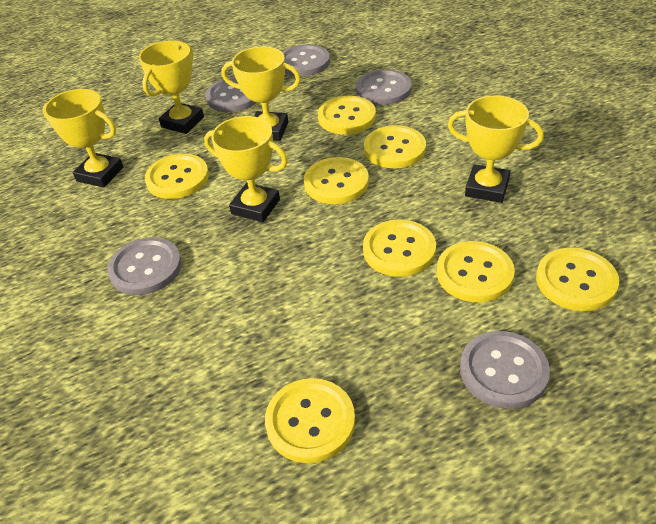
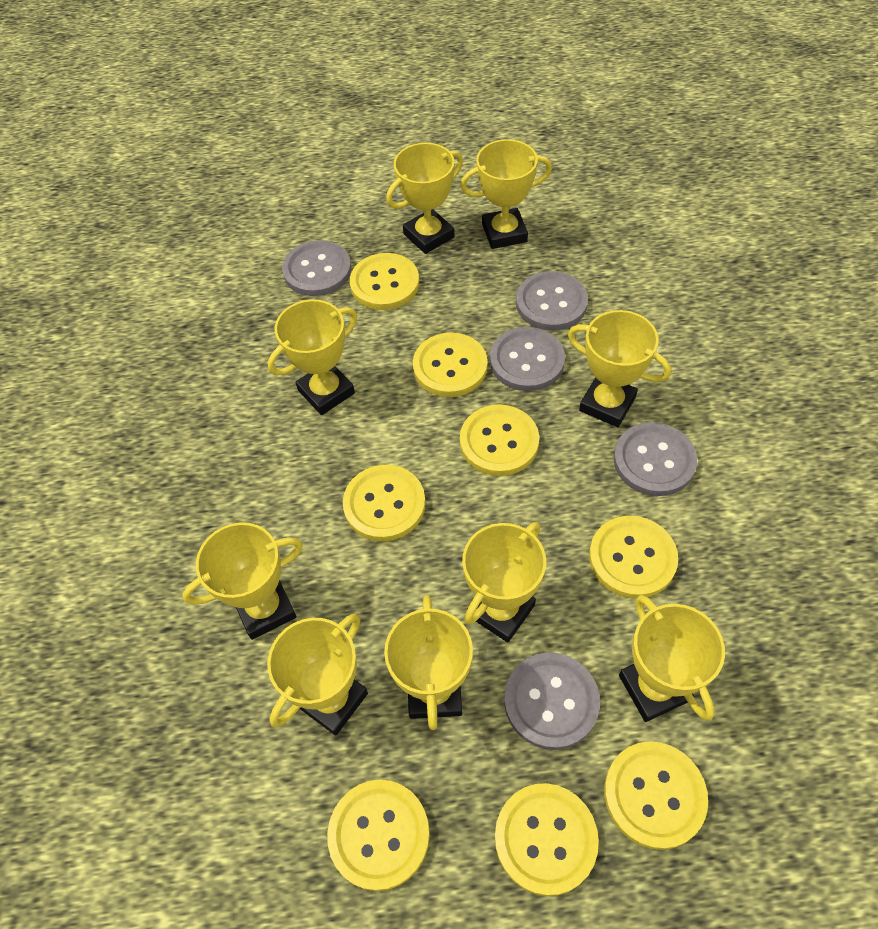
yellow trophy: [43,89,123,188] [139,40,204,134] [204,116,288,222] [221,46,301,141] [448,95,544,203] = 5 -> [182,522,303,640] [267,614,368,736] [268,299,357,415] [384,595,473,730] [386,143,463,254] [460,139,552,249] [462,522,546,643] [568,310,671,427] [619,595,725,722] = 9

